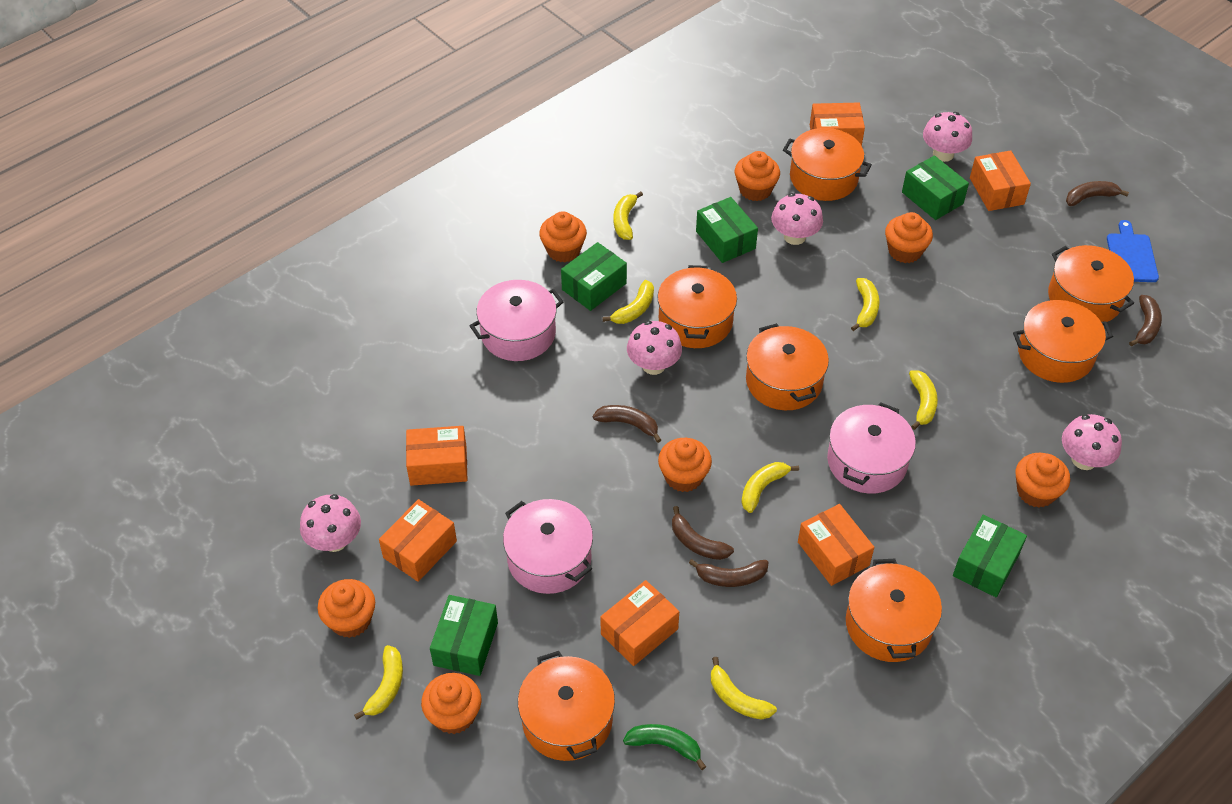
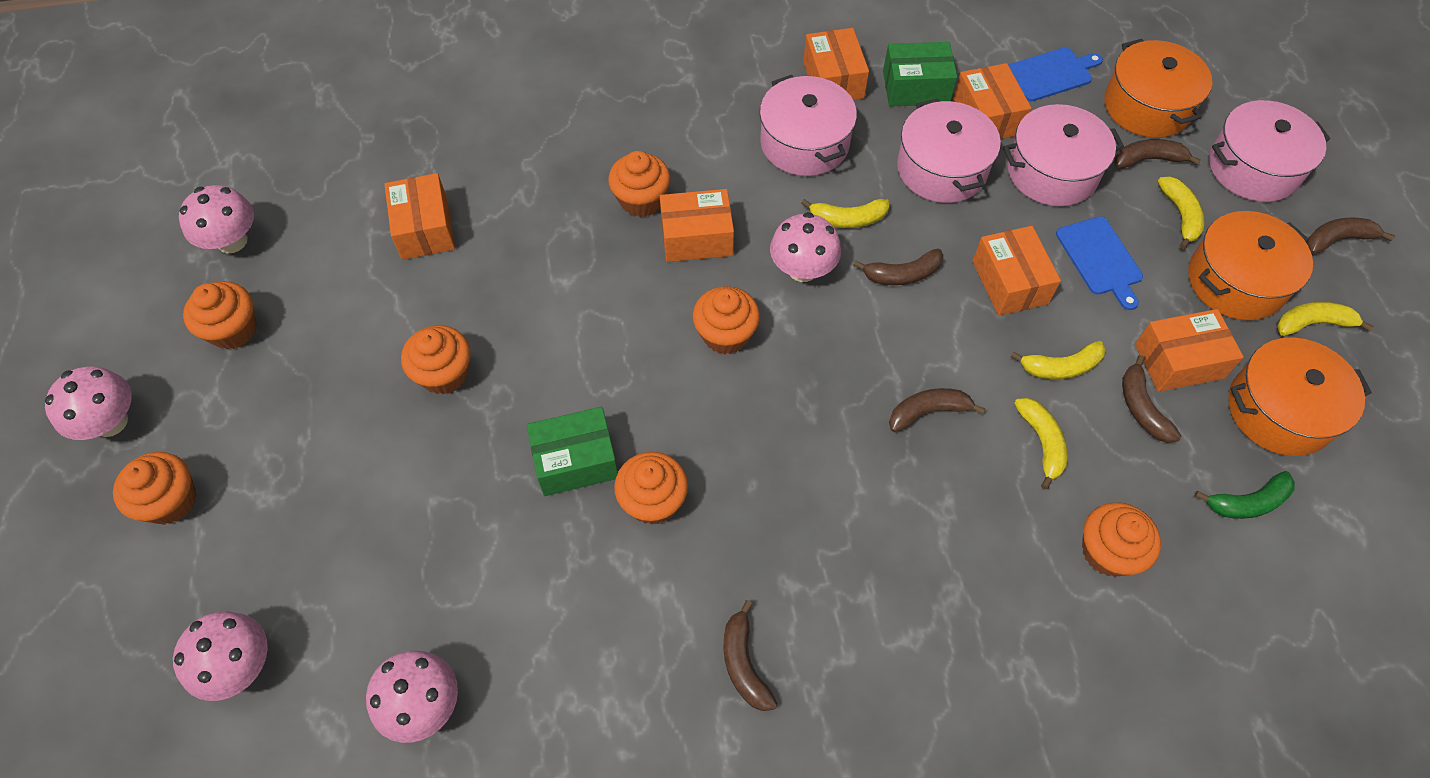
blue cutting board: [1107,220,1159,282] = 1 -> [1008,47,1103,102] [1056,216,1143,310] = 2
brown banana: [593,405,661,443] [672,506,734,560] [689,559,769,587] [1066,181,1129,206] [1129,295,1162,346] = 5 -> [723,600,777,711] [853,249,943,285] [889,388,985,432] [1114,139,1201,168] [1122,355,1181,443] [1306,218,1395,254] = 6
green box: [430,595,498,676] [561,242,627,311] [696,197,758,263] [902,156,969,220] [953,515,1027,597] = 5 -> [527,407,618,496] [883,42,957,107] = 2
orange pot: [518,651,615,761] [657,265,737,348] [746,323,829,410] [783,128,872,201] [846,558,942,662] [1013,300,1113,383] [1048,245,1134,322] = 7 -> [1104,39,1212,138] [1188,211,1313,320] [1228,337,1372,456] = 3
pink pot: [470,280,563,361] [503,499,593,594] [827,402,916,494] = 3 -> [760,75,857,176] [897,99,1001,203] [1003,104,1124,206] [1209,100,1330,202] = 4
yellow banana: [354,645,403,720] [602,280,654,324] [614,191,643,240] [711,657,777,720] [741,462,799,513] [851,278,880,331] [909,370,938,430] = 7 -> [801,199,889,228] [1010,341,1106,379] [1014,398,1067,490] [1157,176,1204,249] [1277,302,1374,336] = 5

